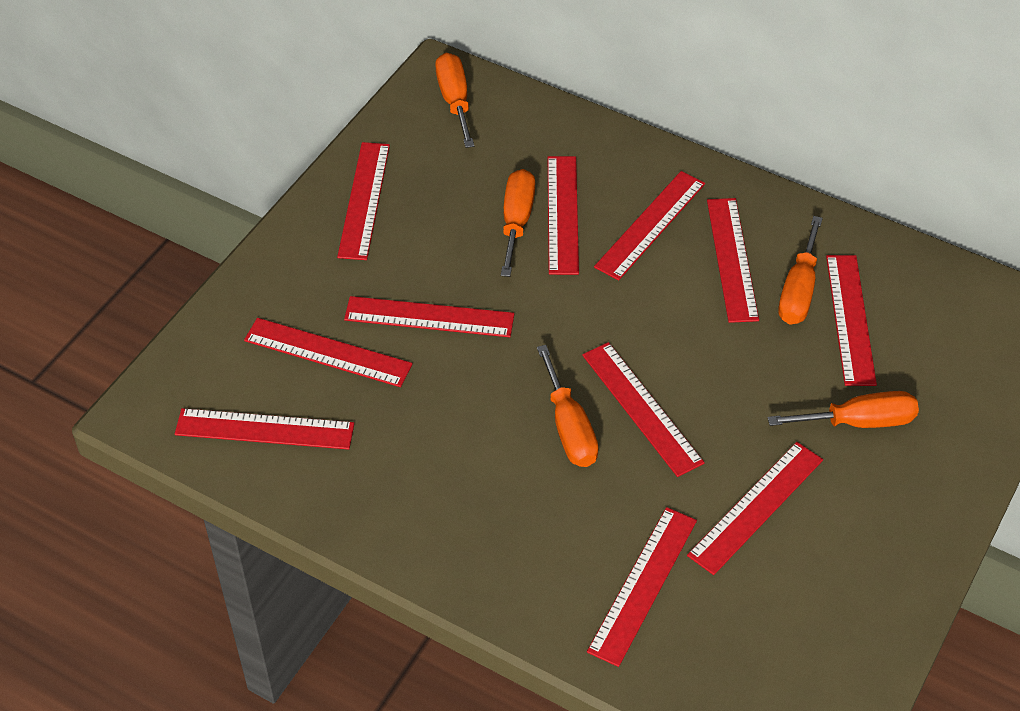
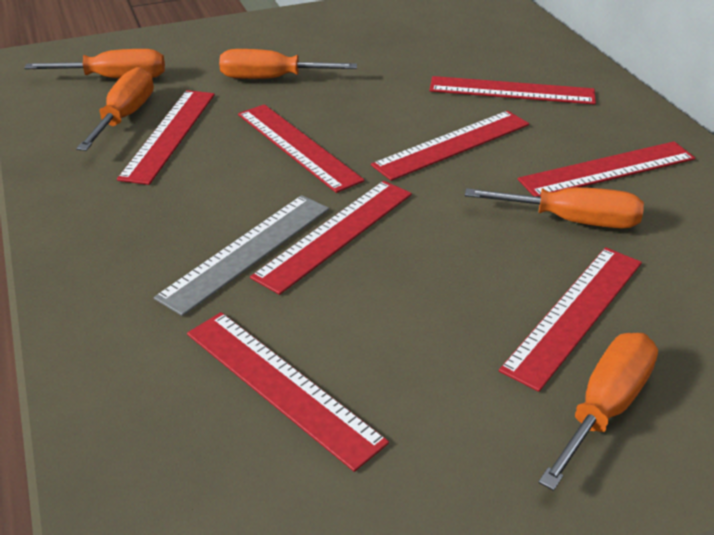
grey ruler: none = 0 -> [154,195,329,316] = 1
red ruler: [175,408,354,450] [244,318,412,387] [337,142,390,260] [344,296,514,337] [548,156,579,275] [582,342,705,477] [587,507,697,667] [594,171,705,281] [687,442,823,575] [707,198,759,323] [826,255,877,386] = 11 -> [117,90,215,185] [187,312,389,472] [238,104,364,193] [250,181,412,295] [371,111,529,181] [429,76,596,105] [499,247,642,392] [518,141,695,197] = 8

